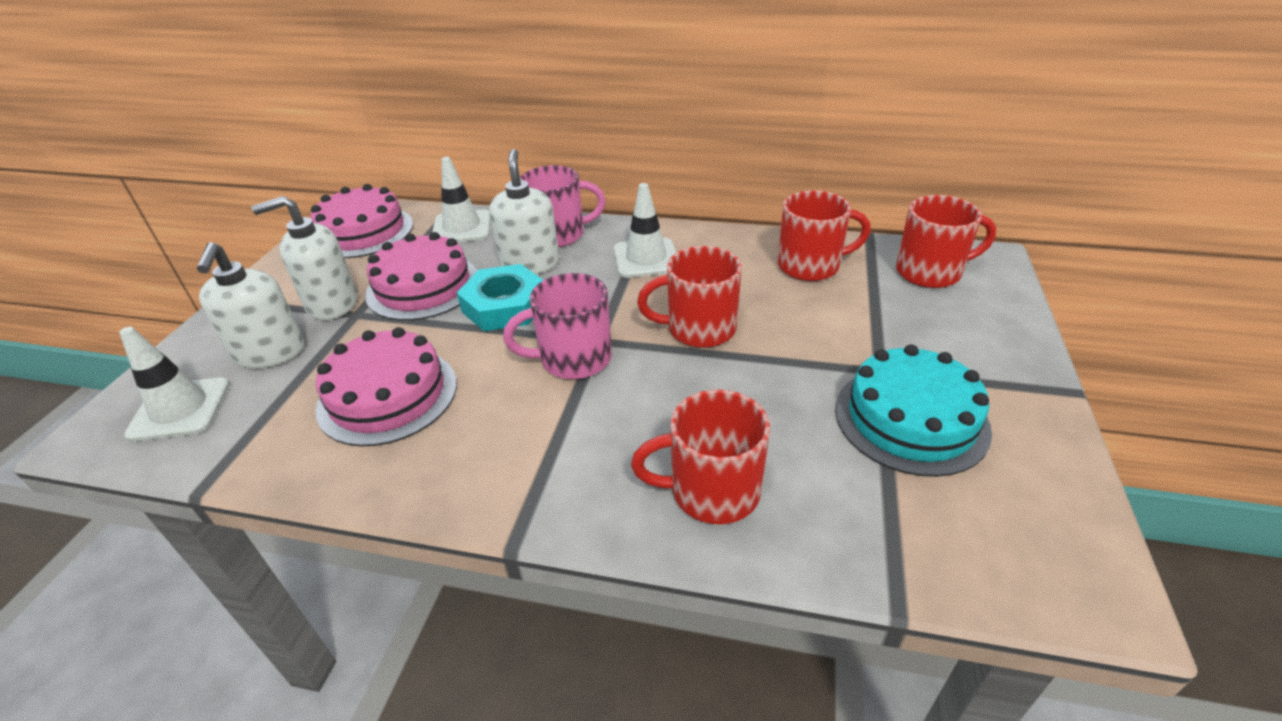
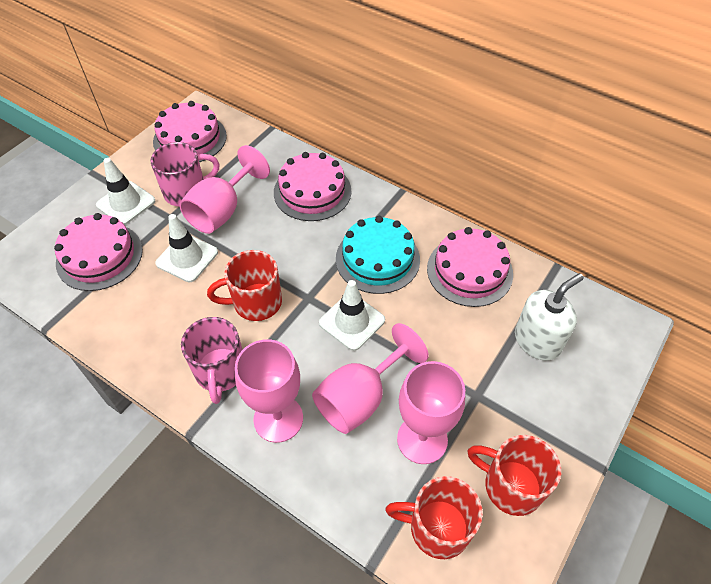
pink cake: [311,184,413,258] [316,327,457,446] [365,232,478,321] = 3 -> [54,213,143,291] [153,101,227,162] [274,152,351,221] [427,227,513,307] = 4
pink goblet: none = 0 -> [179,145,270,234] [235,339,303,443] [312,323,429,434] [397,361,465,464] = 4
red mug: [631,389,770,524] [637,246,742,348] [778,190,871,281] [896,195,996,288] = 4 -> [207,250,282,321] [385,476,483,559] [468,435,561,516] = 3
turquoise nut: [457,264,544,331] = 1 -> none = 0
white soap dispenser: [197,242,304,369] [251,196,357,320] [489,149,559,274] = 3 -> [515,273,584,361] = 1

